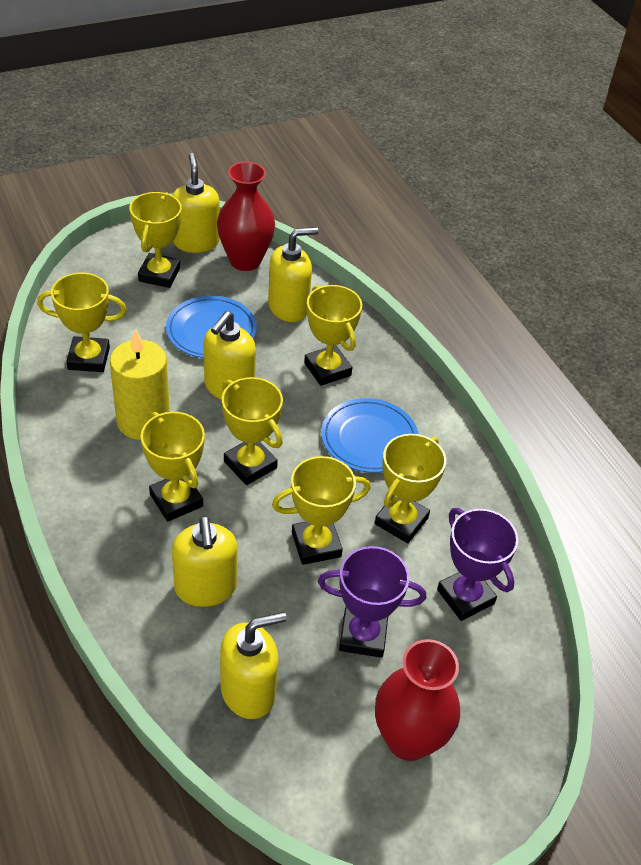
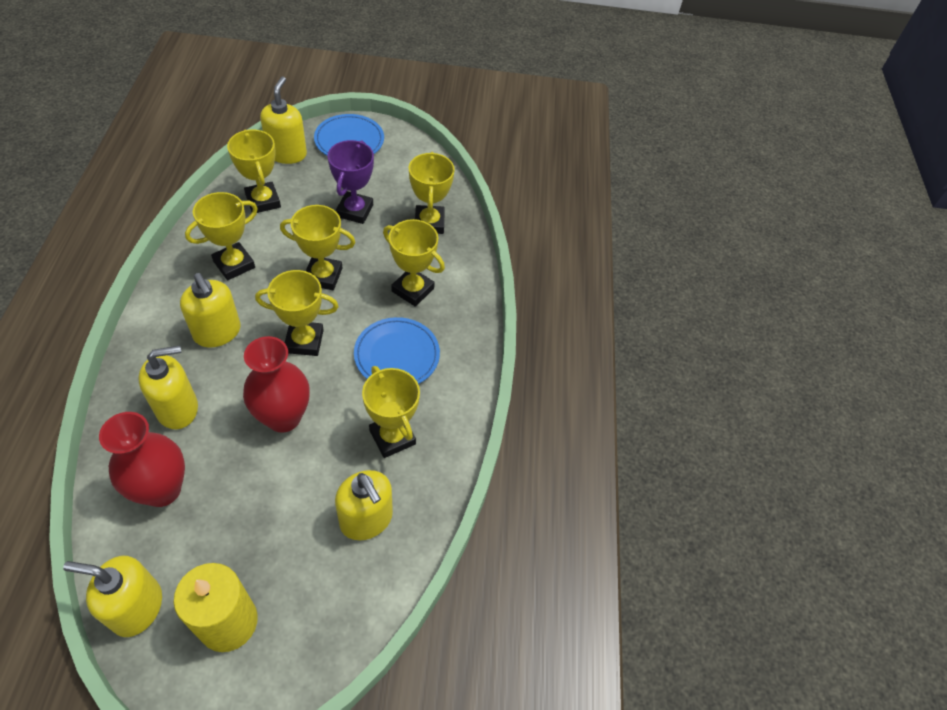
purple trophy: [318,546,426,658] [437,508,518,621] = 2 -> [327,140,374,224] = 1

